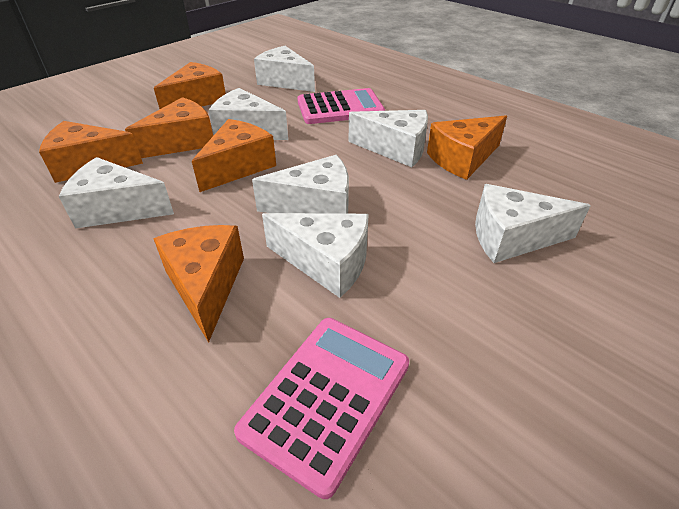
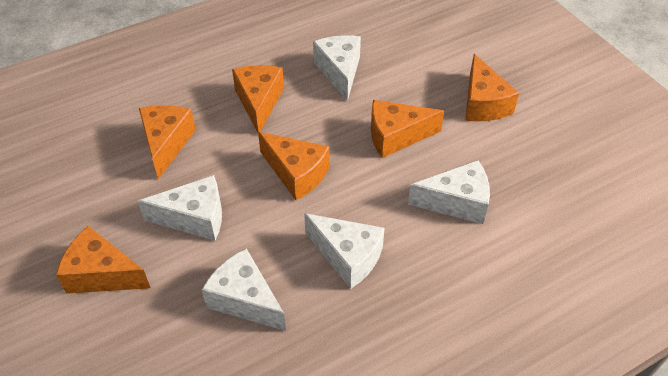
pink calculator: [234,318,409,499] [297,88,385,124] = 2 -> none = 0
white cheese: [59,157,174,229] [209,88,288,140] [252,155,349,214] [254,46,315,92] [262,213,369,298] [349,110,428,167] [475,184,591,263] = 7 -> [138,175,222,241] [202,248,286,331] [304,213,385,289] [313,35,361,101] [408,160,490,224] = 5

